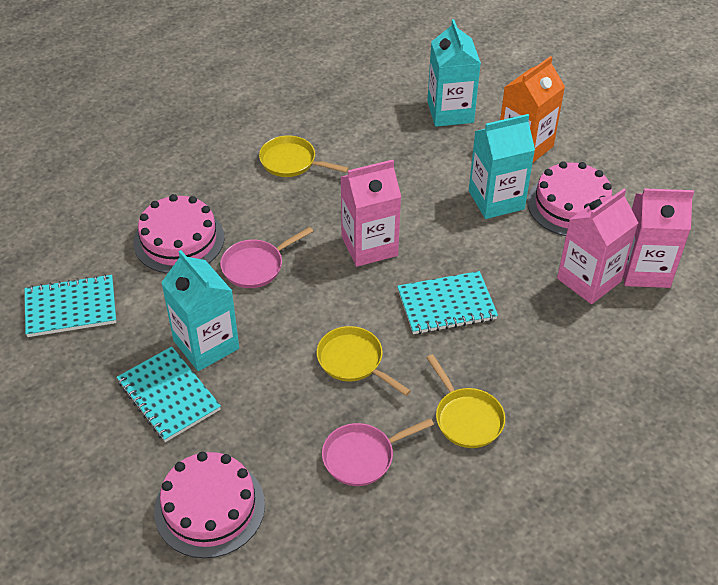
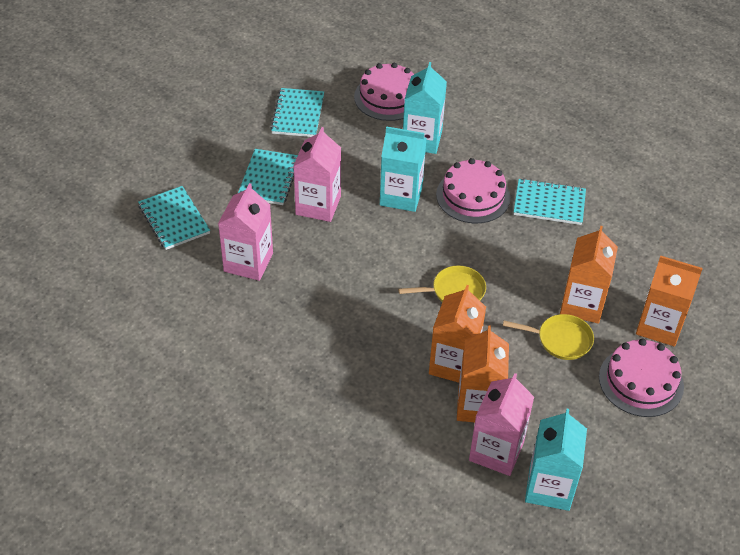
orange carton: [500,56,565,162] = 1 -> [429,285,486,383] [457,325,509,422] [560,226,618,324] [636,255,703,347] = 4
pink pan: [220,227,313,288] [322,418,434,486] = 2 -> none = 0
turquoise notebook: [25,274,116,337] [117,346,221,442] [397,271,498,334] = 3 -> [138,186,210,250] [238,149,298,205] [271,88,324,137] [514,178,586,225] = 4
yellow pan: [259,136,349,177] [317,326,411,396] [427,354,505,448] = 3 -> [398,266,486,302] [503,314,594,360] = 2

